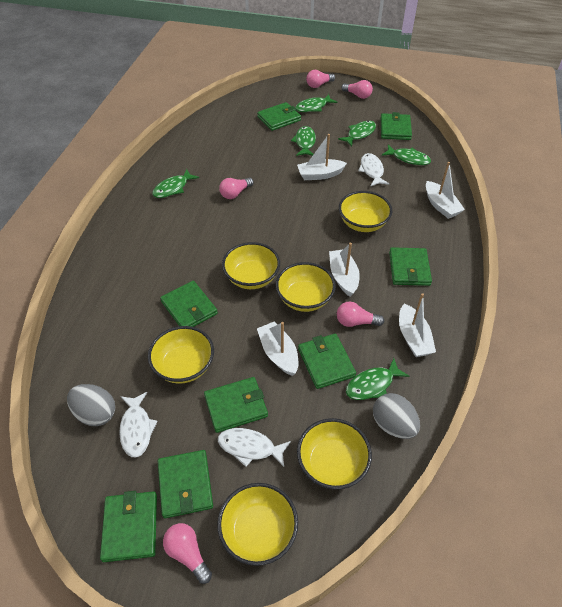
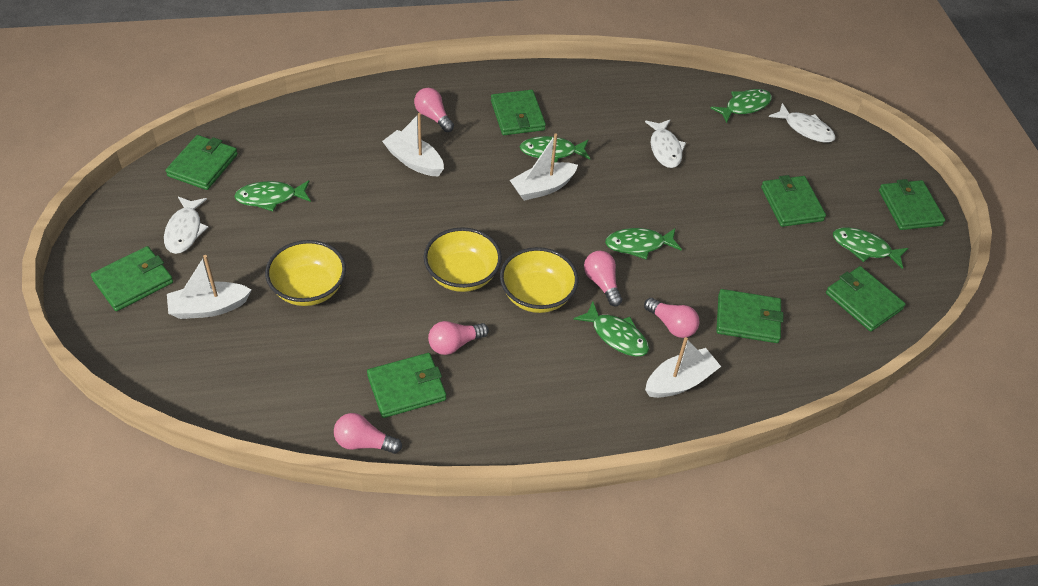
grey egg: [67,384,115,426] [373,393,420,439] = 2 -> none = 0
white boat: [257,321,299,376] [297,134,347,180] [329,243,360,297] [399,293,436,357] [426,162,465,219] = 5 -> [167,255,252,319] [382,113,444,176] [510,134,578,201] [645,337,721,398] = 4
yellow bowl: [148,326,214,384] [217,483,298,566] [222,242,280,289] [276,262,336,312] [297,418,372,490] [339,191,392,232] = 6 -> [265,240,346,306] [424,228,502,292] [500,247,578,313] = 3

